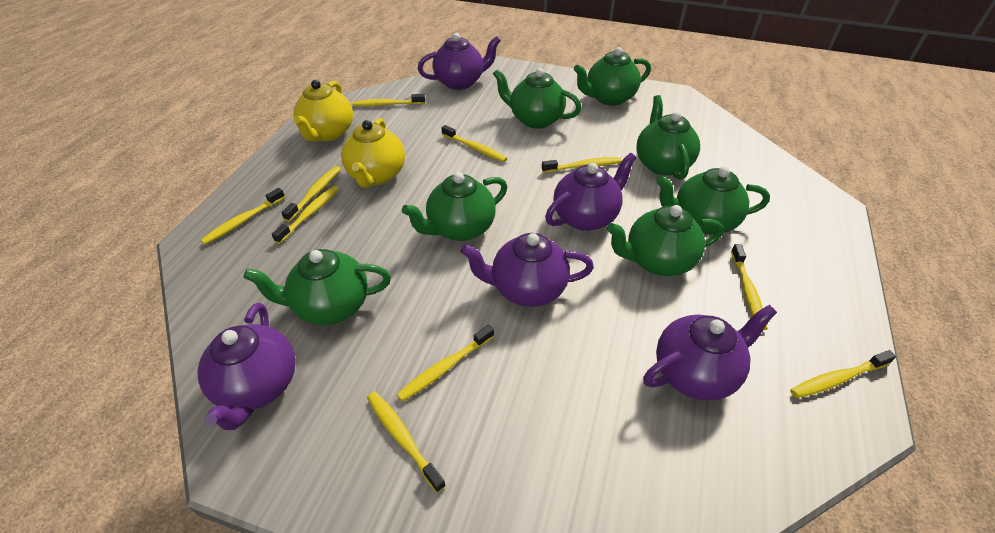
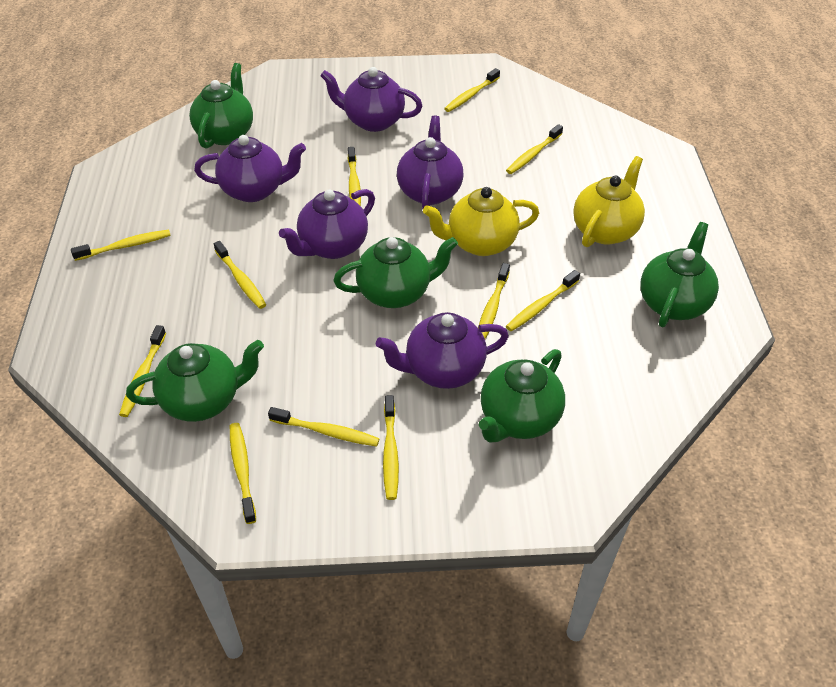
green teapot: [244,249,391,325] [402,172,507,241] [493,68,581,129] [574,47,651,106] [607,205,724,276] [636,95,700,180] [656,166,770,235] = 7 -> [126,340,264,422] [189,63,253,149] [333,237,458,308] [479,349,565,443] [640,222,719,327] = 5
yellow toothbrush: [201,188,285,245] [272,186,339,244] [281,166,341,222] [352,94,425,107] [367,391,446,493] [397,325,494,401] [441,125,507,162] [542,157,622,173] [731,244,768,330] [790,350,896,398] = 10 -> [71,230,171,261] [119,325,166,417] [214,241,266,309] [230,423,256,524] [268,407,380,447] [348,147,361,206] [383,395,399,500] [444,68,500,112] [478,263,510,339] [506,124,563,174] [506,270,580,331] = 11

